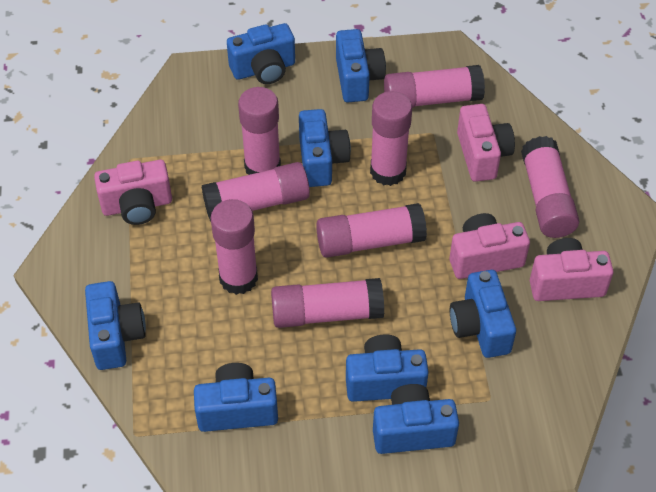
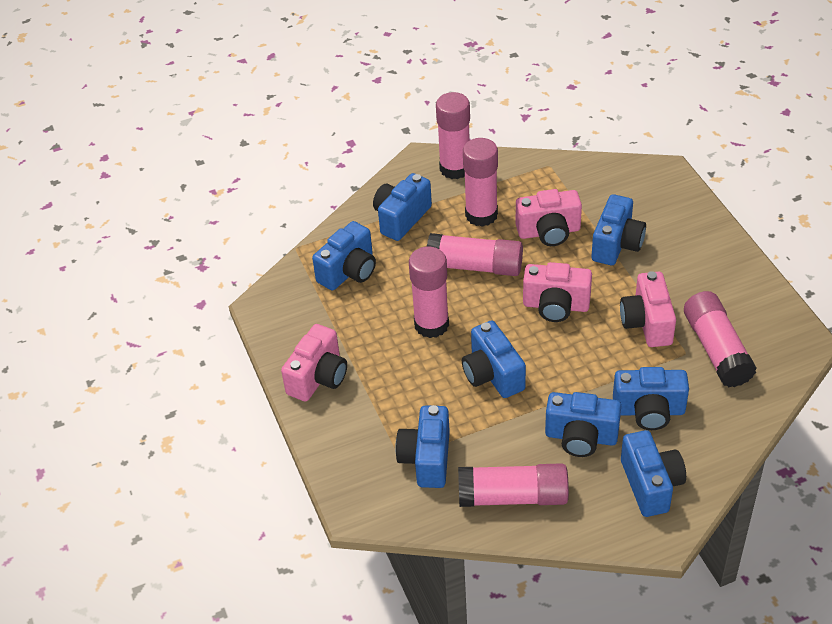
pink glue stick: [202,162,310,221] [211,199,258,295] [238,87,281,175] [271,278,384,328] [316,203,427,258] [370,91,412,186] [384,65,485,108] [521,136,579,238] = 8 -> [409,246,449,338] [427,233,523,276] [436,92,470,179] [458,463,569,507] [463,138,498,227] [684,291,757,387] = 6

